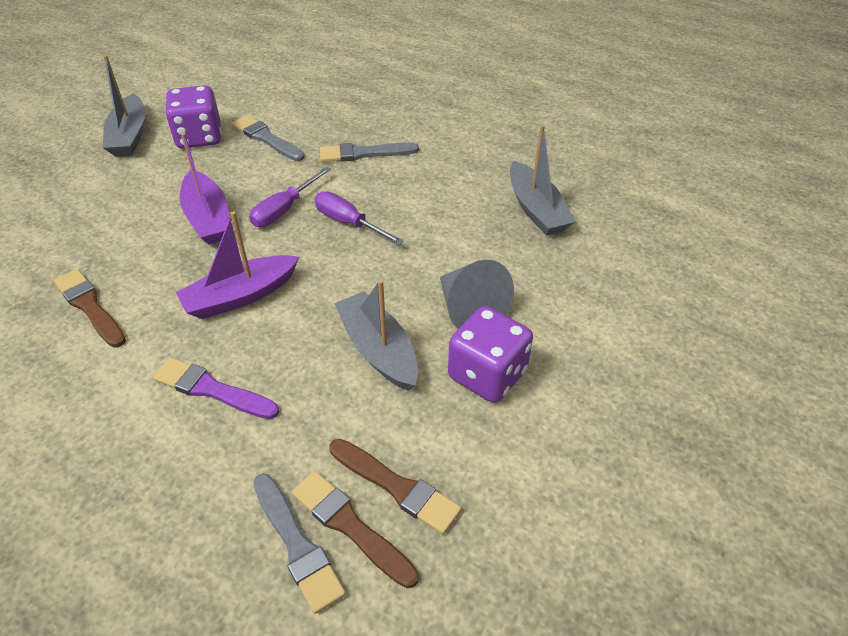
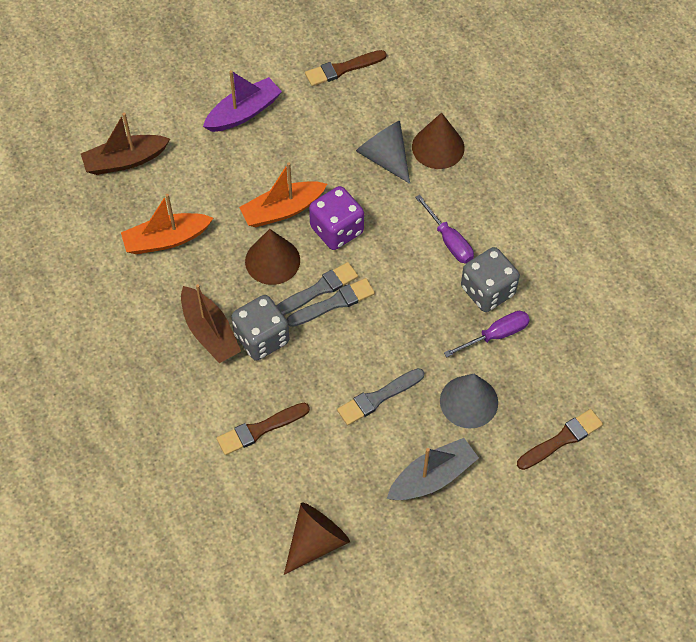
brown boat: none = 0 -> [81,113,170,175] [181,284,241,363] = 2
brown cone: none = 0 -> [245,229,300,285] [284,503,350,575] [412,113,465,169] = 3
grey boat: [103,55,145,157] [334,280,418,391] [510,124,576,236] = 3 -> [387,438,479,500] = 1
grey cone: [440,260,514,329] = 1 -> [356,121,410,184] [440,374,498,429] = 2
grey dice: none = 0 -> [231,295,289,361] [461,247,520,312] = 2
orange boat: none = 0 -> [121,194,213,254] [239,162,327,227] = 2
purple boat: [176,211,299,319] [179,133,229,245] = 2 -> [203,70,282,132] = 1
purple brush: [153,357,279,419] = 1 -> none = 0
purple dice: [165,85,222,149] [448,306,533,403] = 2 -> [309,186,364,250] = 1

